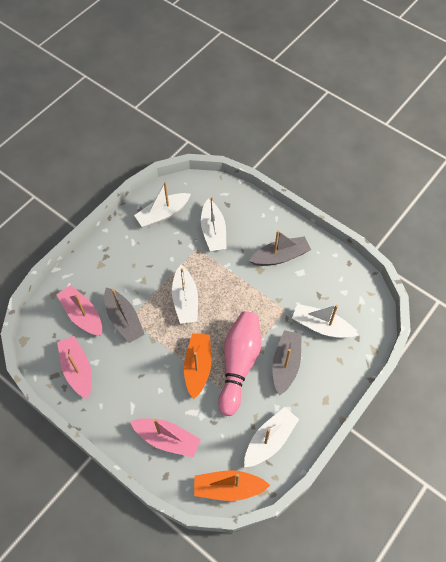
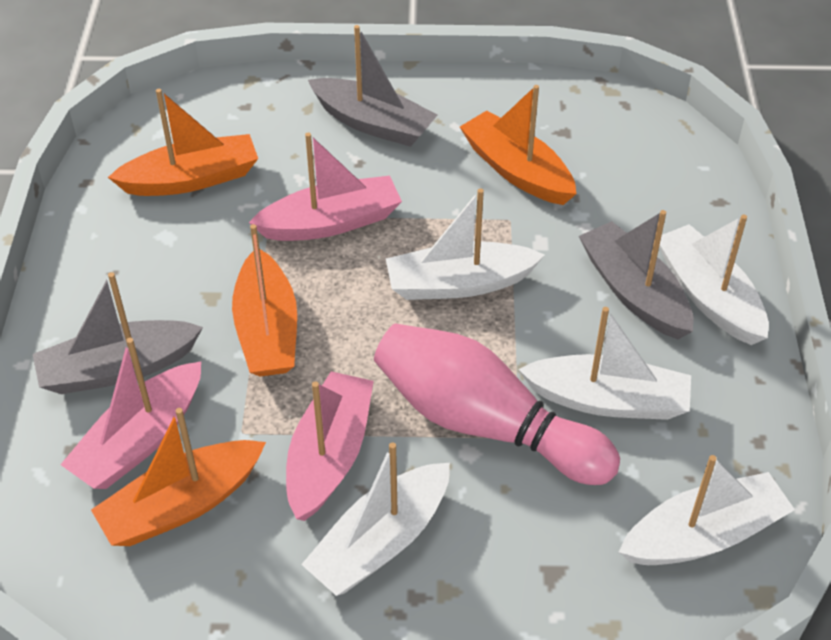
orange boat: [184,333,211,399] [194,470,270,501] = 2 -> [91,408,266,546] [108,89,258,196] [232,224,297,377] [460,85,577,205] = 4

